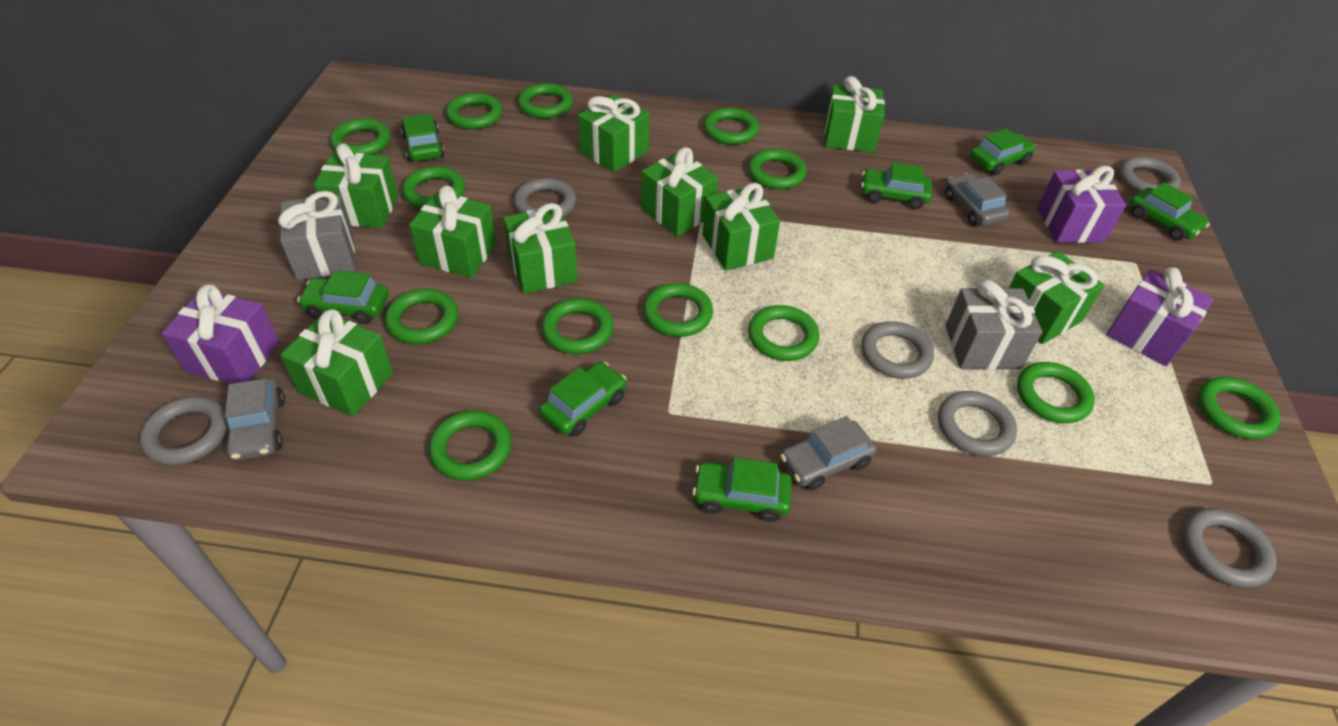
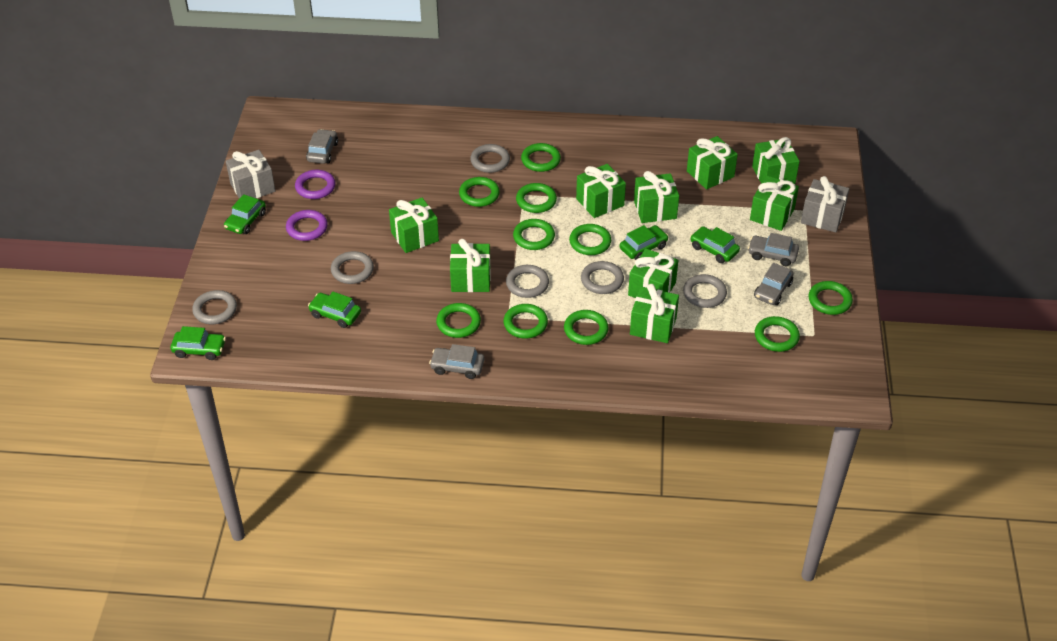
green car: [298,270,389,324] [401,113,444,162] [539,362,626,436] [692,458,792,522] [861,162,932,209] [970,129,1036,175] [1130,182,1210,241] = 7 -> [171,326,226,360] [224,194,266,234] [308,292,361,328] [620,225,668,260] [690,226,740,263] = 5
green ring: [330,118,391,155] [385,289,458,344] [402,166,465,208] [429,410,511,480] [446,93,502,129] [518,83,573,119] [542,298,613,354] [643,283,713,337] [704,108,759,145] [748,149,807,189] [748,305,819,361] [1017,362,1095,423] [1198,377,1281,439] = 13 -> [436,303,481,338] [459,177,500,207] [503,304,548,338] [513,219,555,250] [516,183,557,213] [521,143,561,172] [564,310,609,345] [569,224,611,255] [755,316,800,352] [808,281,853,315] = 10
grey car: [225,378,285,461] [780,416,876,490] [945,173,1009,226] = 3 -> [306,129,338,164] [429,344,484,379] [748,233,799,266] [754,263,794,305] = 4
purple gift: [161,284,280,384] [1037,166,1126,243] [1106,267,1213,366] = 3 -> none = 0
purple ring: none = 0 -> [286,210,328,241] [295,170,336,199] = 2

